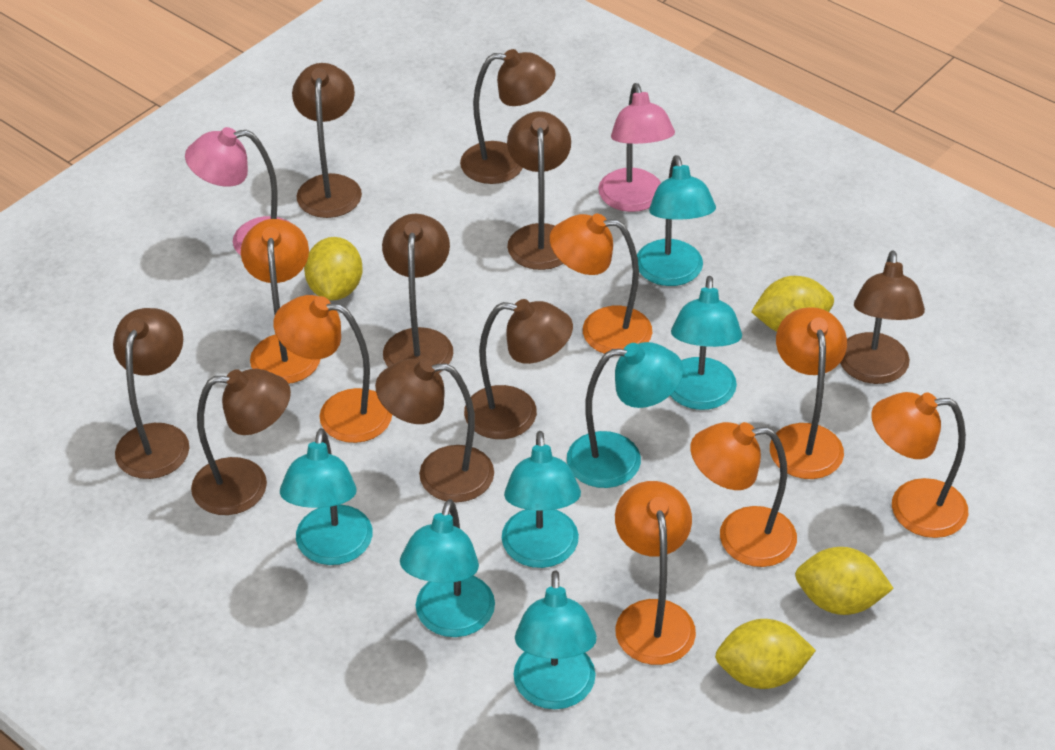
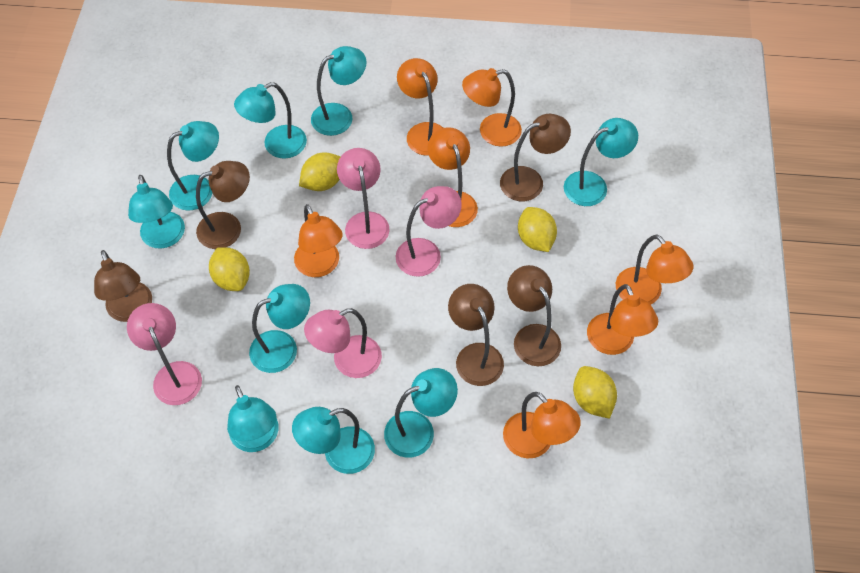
brown lamp: [113,308,189,479] [191,368,291,515] [292,63,362,218] [375,358,494,502] [382,214,453,373] [460,49,556,184] [464,299,573,439] [507,111,571,270] [840,250,925,384] = 9 -> [94,250,152,322] [196,161,250,249] [448,284,504,386] [500,114,571,201] [507,265,561,366] = 5
pink lamp: [185,127,291,255] [598,83,675,212] = 2 -> [127,303,202,405] [304,308,382,378] [337,148,390,249] [395,186,462,277] = 4
turquoise lamp: [280,428,373,565] [400,499,495,637] [502,431,581,568] [513,570,597,709] [567,342,683,488] [637,155,716,286] [670,276,742,410] = 7 -> [128,175,185,249] [167,121,219,211] [227,385,279,452] [234,82,307,159] [249,284,310,373] [292,407,375,474] [311,46,366,136] [384,368,458,458] [564,118,638,206] = 9

